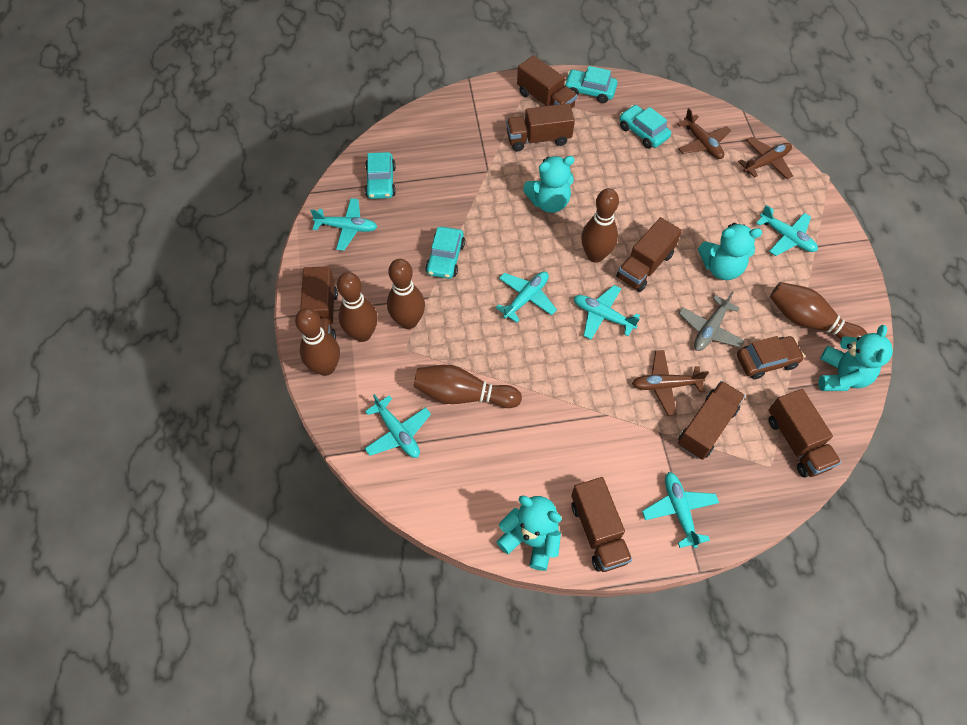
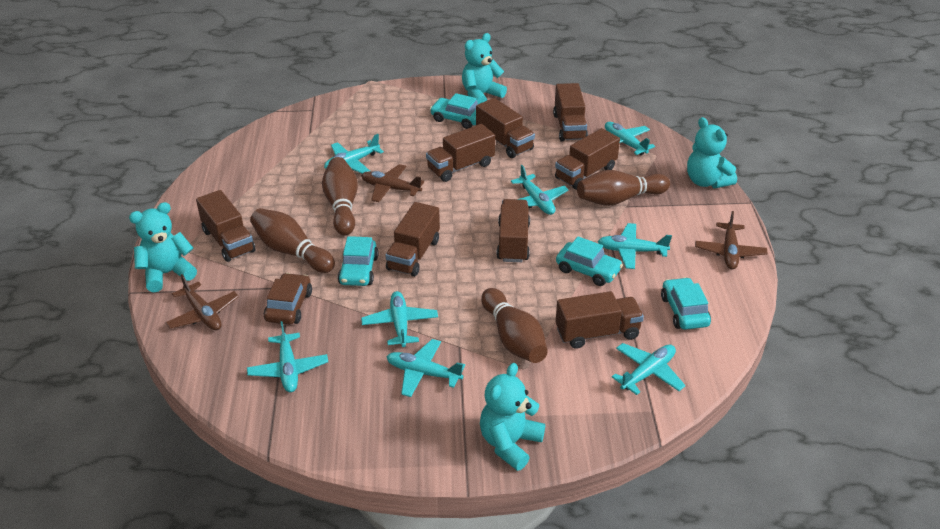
brown bowling pin: [295,308,340,376] [337,272,378,342] [387,259,425,329] [413,365,522,408] [581,188,619,263] [770,282,868,340] = 6 -> [250,208,335,273] [322,157,358,235] [481,288,548,363] [577,170,670,206] = 4
brown truck: [300,266,338,339] [506,103,575,151] [517,55,577,109] [571,477,632,572] [616,217,682,292] [678,381,745,460] [768,389,841,478] = 7 -> [196,190,256,262] [386,202,440,277] [426,124,495,182] [476,98,535,158] [497,199,530,262] [553,83,588,142] [555,128,620,190] [556,291,644,349] = 8
grey plane: [678,292,745,351] = 1 -> none = 0
turquoise plane: [310,198,377,251] [364,394,431,458] [495,272,557,323] [574,285,640,339] [642,472,719,548] [756,205,818,256] = 6 -> [247,321,328,392] [324,134,384,174] [361,291,438,347] [387,339,465,397] [511,165,569,215] [598,223,672,269] [605,122,655,155] [612,343,686,395] = 8

